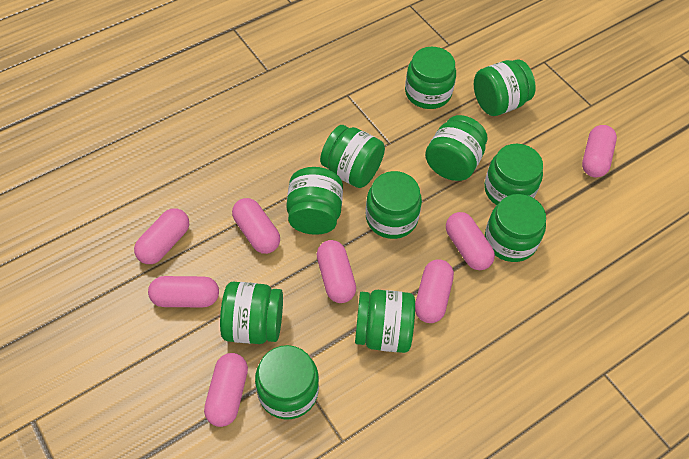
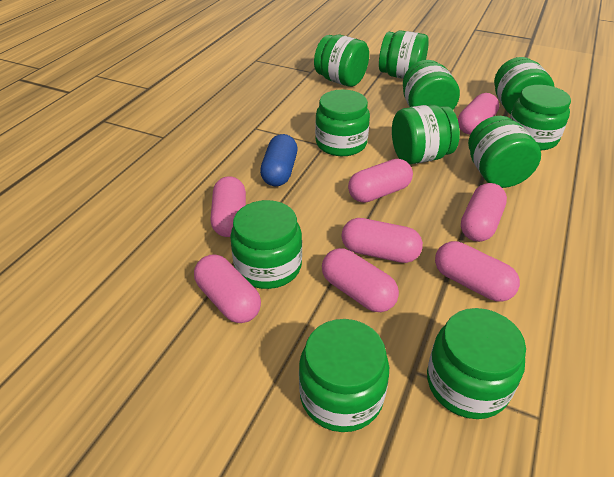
blue capsule: none = 0 -> [260,134,297,186] = 1

